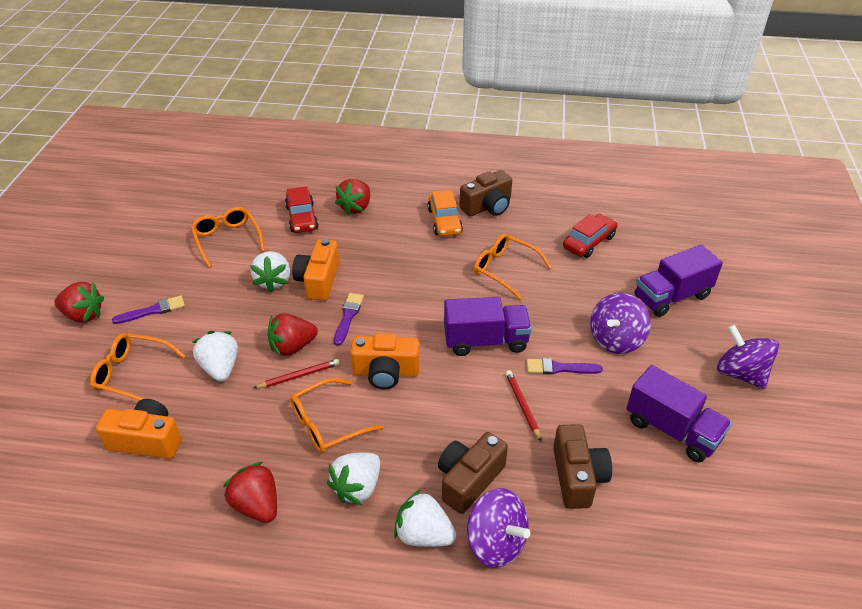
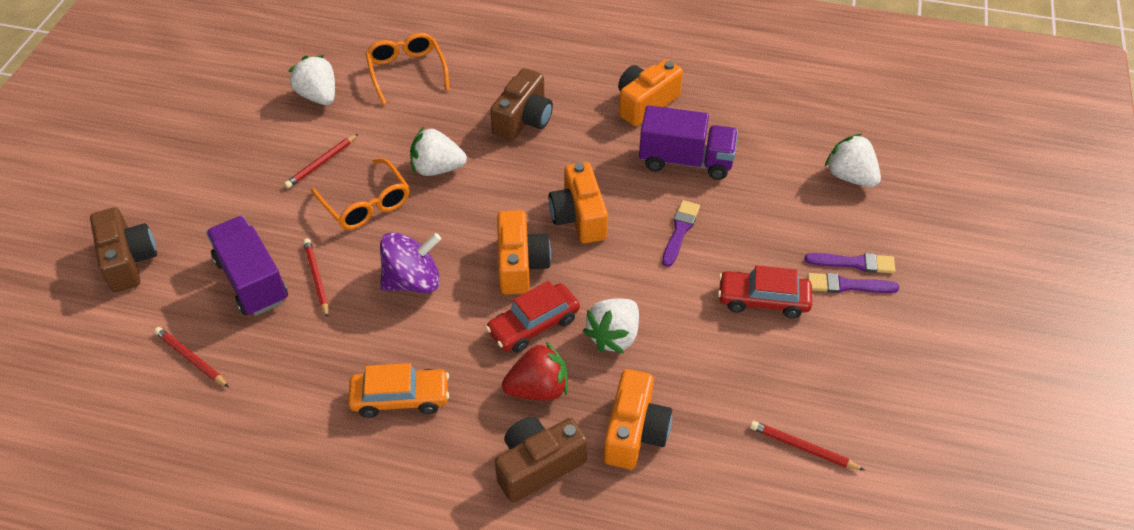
orange camera: [96,399,181,459] [292,239,340,301] [350,333,420,389] = 3 -> [497,210,551,295] [548,162,608,244] [604,369,672,469] [618,59,683,126] = 4
orange glasses: [90,333,186,401] [191,207,265,268] [290,378,384,454] [474,233,552,300] = 4 -> [311,158,409,230] [365,33,450,105] = 2
purple spinning top: [467,488,530,568] [590,293,651,354] [717,325,779,389] = 3 -> [380,232,441,293] = 1
purple truck: [444,297,532,356] [626,365,732,462] [635,245,723,317] = 3 -> [206,216,288,316] [639,105,738,180] = 2
red pencil: [254,359,340,388] [506,370,541,442] = 2 -> [154,327,229,387] [284,134,358,188] [303,238,329,318] [750,421,864,470] = 4
red strawberry: [54,282,104,322] [223,462,277,523] [267,313,318,357] [335,179,370,215] = 4 -> [502,342,568,400] = 1

